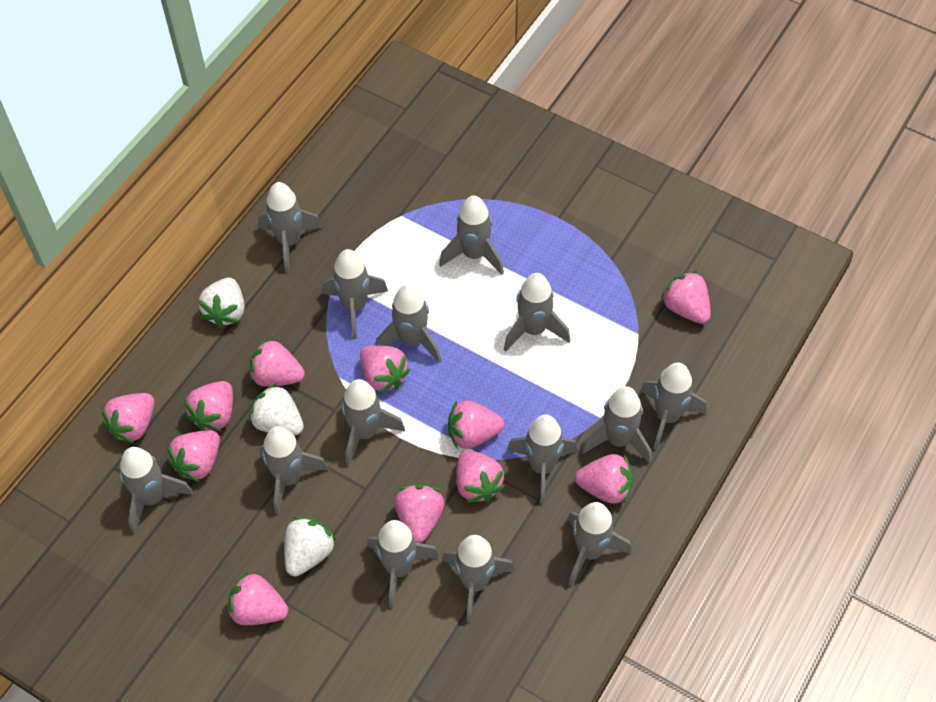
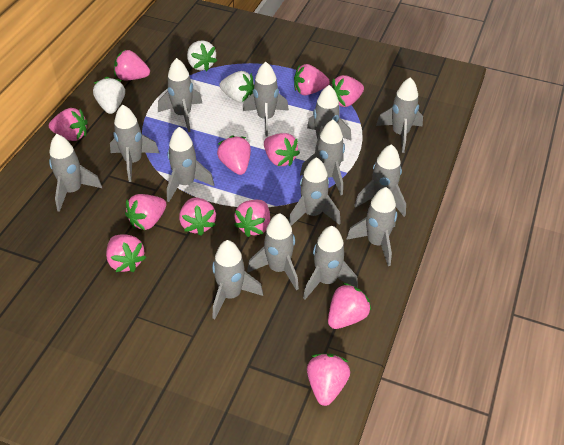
pink strawberry: [102,393,155,443] [167,430,220,482] [184,381,233,431] [228,572,288,625] [249,339,305,387] [360,345,410,394] [394,484,445,543] [448,400,504,449] [456,450,505,503] [575,454,633,504] [661,271,711,324] = 11 -> [49,108,88,141] [106,235,146,272] [114,50,150,80] [125,194,166,230] [179,198,216,235] [217,136,251,175] [234,200,270,237] [264,133,300,166] [294,64,330,95] [307,354,350,406] [328,283,371,329] [331,75,364,107] = 12

